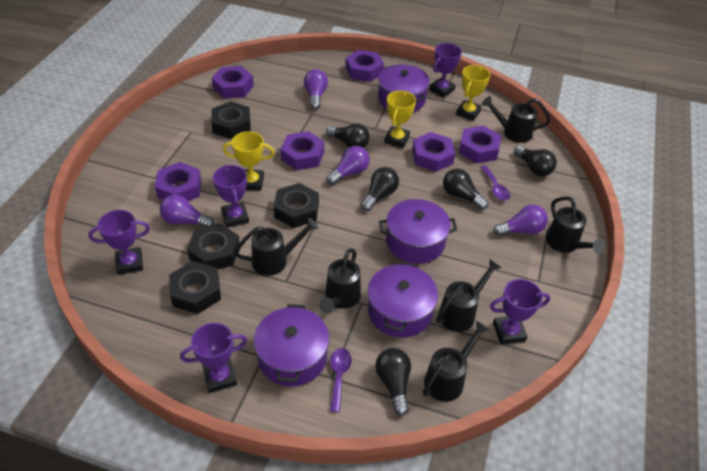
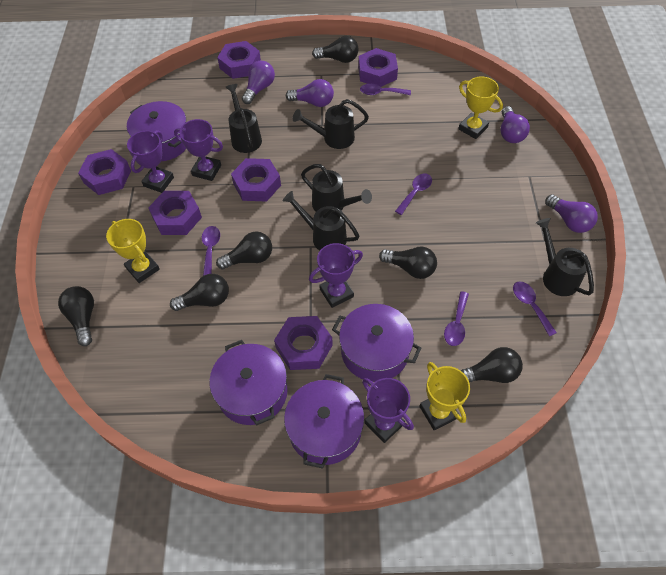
black light bulb: [326,123,370,148] [361,167,399,211] [375,348,411,416] [443,169,488,210] [514,145,557,177] = 5 -> [58,286,94,346] [170,274,229,311] [216,231,272,269] [312,36,359,63] [379,247,437,279] [460,347,523,383] = 6
black nut: [169,261,221,314] [187,223,239,270] [211,101,251,139] [274,183,319,228] = 4 -> none = 0
black watering can: [234,218,318,276] [319,248,361,313] [423,320,490,402] [436,259,502,332] [482,96,551,143] [546,196,605,253] = 6 -> [226,84,262,153] [282,191,359,251] [293,99,369,149] [301,164,372,212] [536,218,594,296] = 5
purple spoon: [330,348,351,412] [480,166,510,201] = 2 -> [202,226,220,276] [360,84,411,95] [395,174,432,215] [444,291,469,346] [513,281,557,336] = 5
purple trophy: [88,210,150,275] [180,323,247,393] [213,165,249,228] [429,43,462,98] [490,279,550,344] = 5 -> [127,130,174,193] [174,119,223,181] [309,243,363,308] [362,378,414,443] = 4

